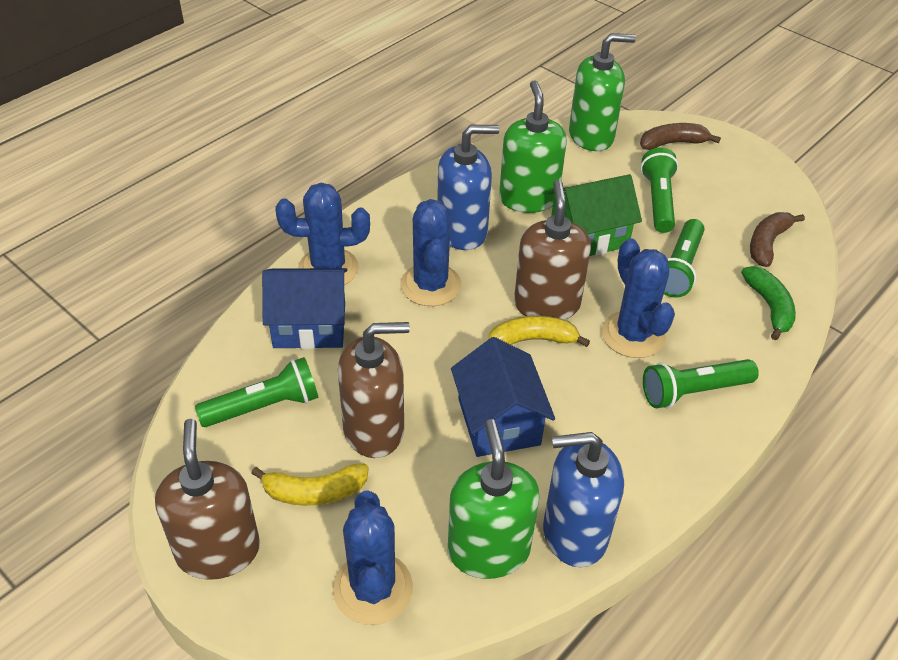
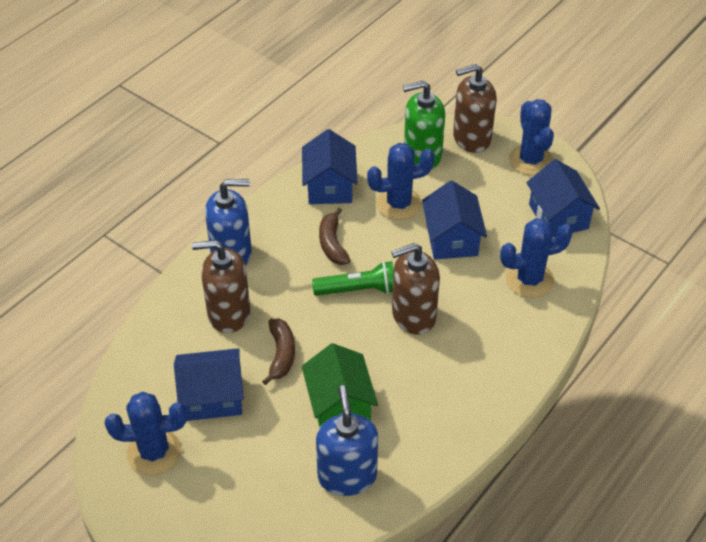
blue house: [262,268,347,349] [451,337,555,457] = 2 -> [174,348,244,421] [302,129,358,204] [422,181,487,260] [526,159,600,238] = 4
green banana: [741,266,796,340] = 1 -> none = 0
green flashlight: [195,357,318,427] [641,147,679,233] [643,359,759,408] [664,219,705,297] = 4 -> [312,261,394,296] = 1
green soap dispenser: [448,419,540,579] [499,80,567,213] [569,33,636,151] = 3 -> [403,80,445,169] = 1
yellow banana: [251,464,369,506] [488,316,590,347] = 2 -> none = 0

